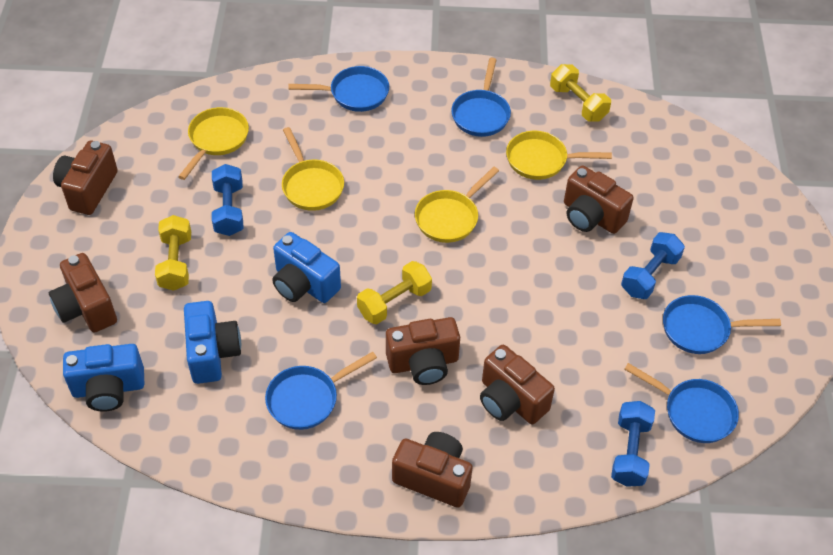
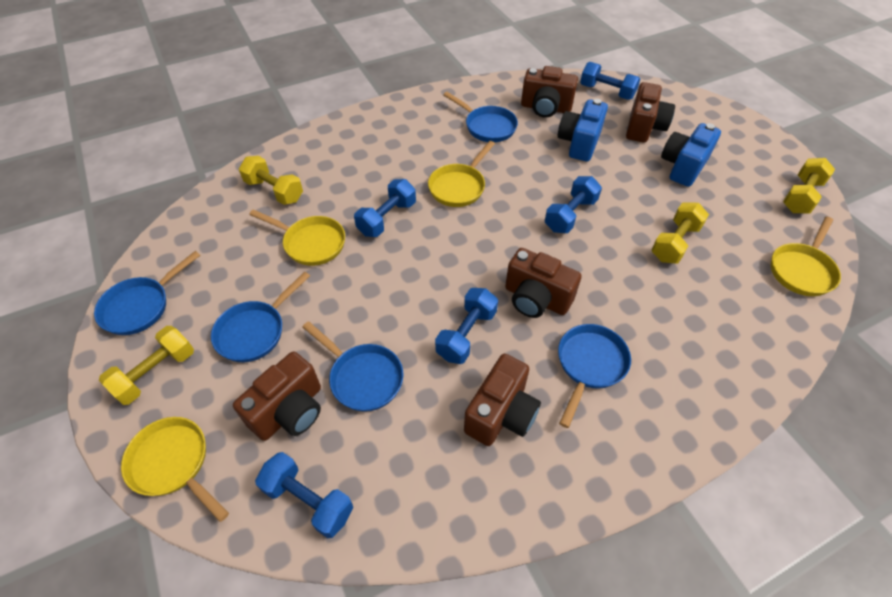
blue camera: [63,344,144,412] [184,301,241,384] [272,232,341,303] = 3 -> [558,99,608,162] [661,123,721,187] = 2
blue dumbbell: [212,164,243,236] [611,401,655,487] [621,232,685,299] = 3 -> [255,452,353,538] [354,179,416,237] [435,288,498,364] [545,176,602,233] [580,62,640,100] = 5
brown camera: [49,253,117,333] [53,140,118,215] [386,317,460,385] [392,432,473,508] [480,345,555,424] [564,166,634,234] = 6 -> [233,351,321,441] [464,354,541,446] [505,248,582,318] [521,66,578,118] [626,82,675,142] = 5
yellow dumbbell: [155,215,191,291] [357,261,432,324] [550,64,611,122] = 3 -> [99,326,194,405] [239,156,303,205] [652,203,709,263] [783,158,835,213] = 4

